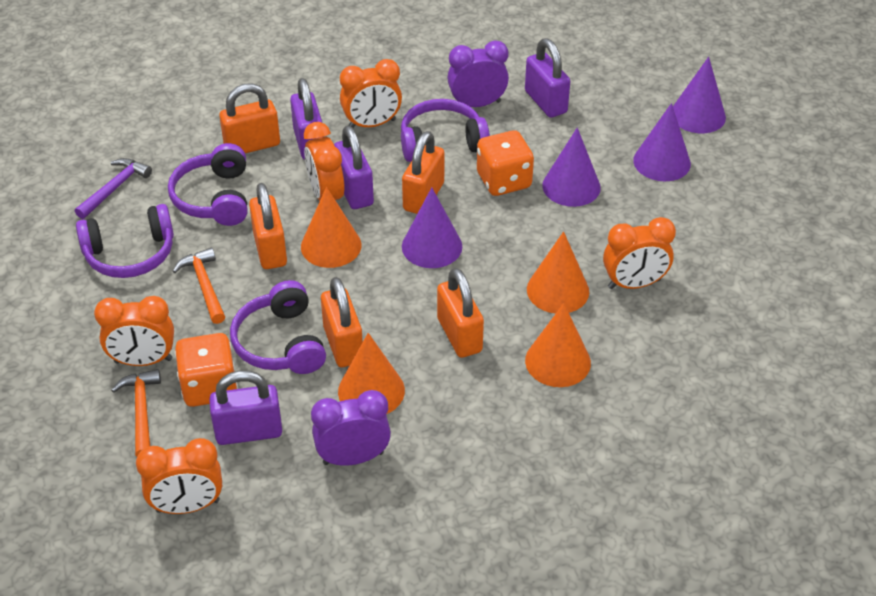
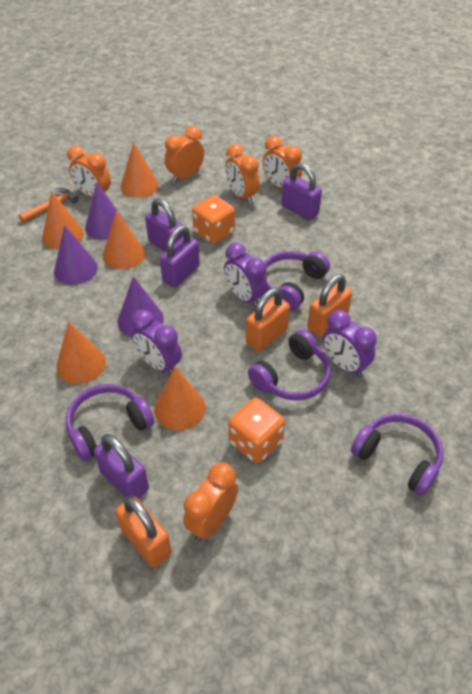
orange cone: [301,187,361,268] [338,333,405,414] [525,303,591,387] [527,231,589,314] = 4 -> [42,191,84,249] [56,321,106,384] [103,210,145,269] [120,142,159,198] [154,367,206,430] = 5
orange hammer: [111,369,161,457] [173,248,225,324] = 2 -> [19,188,79,223] = 1
orange padlock: [219,83,280,153] [249,183,287,269] [321,277,363,367] [402,131,444,214] [437,268,484,358] = 5 -> [115,496,172,568] [246,288,290,351] [307,274,352,337] = 3
purple clock: [311,390,391,466] [447,40,509,107] = 2 -> [131,310,182,374] [224,243,268,308] [323,310,377,378] = 3
purple cone: [402,187,462,268] [542,128,601,207] [633,103,691,181] [673,57,726,133] = 4 -> [54,225,98,285] [85,183,126,240] [117,276,164,337] = 3
purple hammer: [75,158,152,219] = 1 -> none = 0

